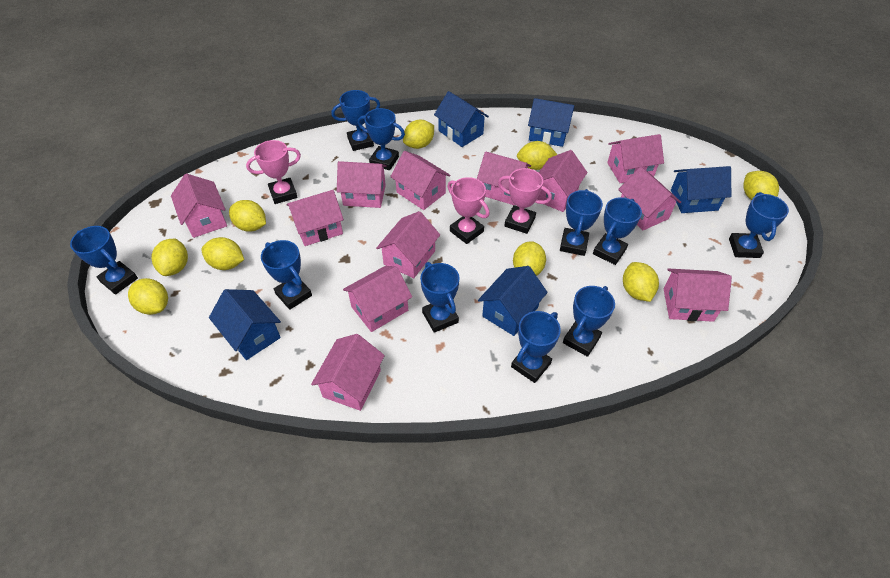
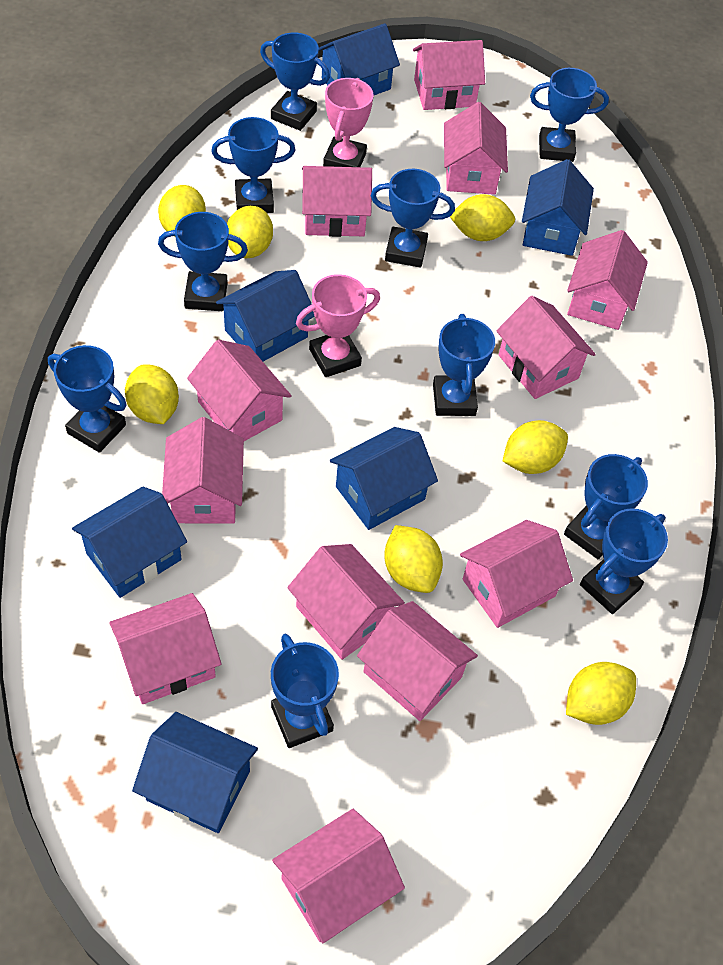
blue house: [209,289,281,360] [434,91,489,147] [478,266,548,336] [528,98,574,147] [671,166,731,213] = 5 -> [72,487,187,598] [132,712,258,833] [216,270,315,362] [319,23,400,95] [330,427,438,530] [522,159,594,256] = 6
pink trophy: [246,140,301,204] [447,177,490,244] [498,168,552,234] = 3 -> [296,274,380,377] [323,78,374,167] = 2
yellow lemon: [128,278,168,315] [151,239,188,276] [201,237,244,270] [229,200,266,232] [403,120,434,149] [513,241,546,276] [517,141,558,170] [623,262,659,302] [743,171,779,200] = 9 -> [125,364,179,424] [158,185,206,237] [227,206,273,258] [384,525,443,593] [450,194,515,241] [503,420,568,474] [566,662,636,725] = 7

